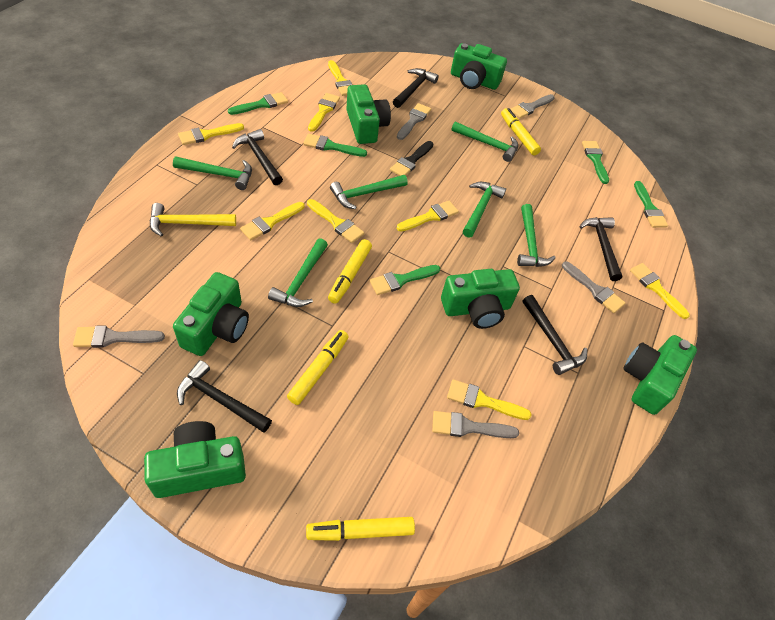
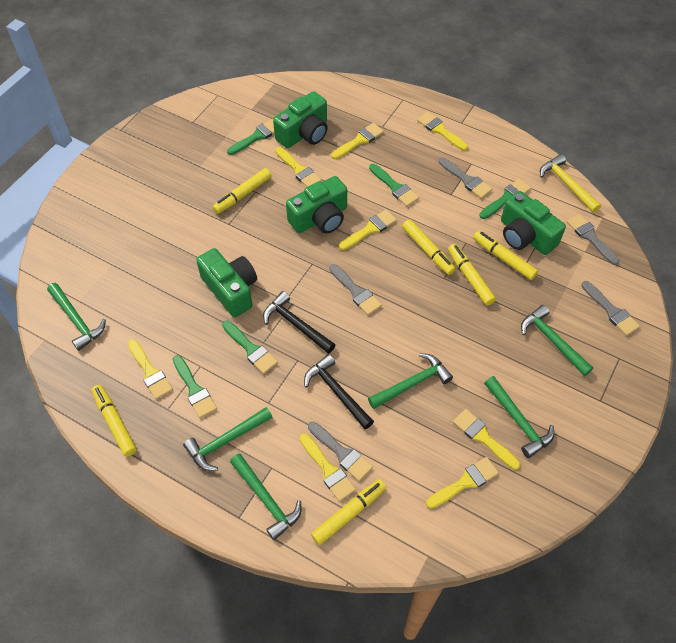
black brush: [390,141,433,176] = 1 -> none = 0
black hammer: [177,360,272,433] [232,129,283,185] [393,68,439,108] [522,295,587,375] [579,217,622,281] = 5 -> [263,291,335,354] [304,354,374,429] = 2
green camera: [144,421,246,498] [173,272,249,356] [346,84,391,144] [441,269,520,329] [451,43,507,90] [623,335,697,415] = 6 -> [196,248,257,317] [273,91,328,148] [286,176,347,233] [501,191,566,255] = 4
yellow marker: [287,330,349,405] [306,517,415,541] [328,239,372,304] [501,108,541,156] = 4 -> [91,385,137,457] [212,168,272,214] [311,479,386,545] [402,219,456,275] [448,244,496,306] [473,231,538,280] = 6

